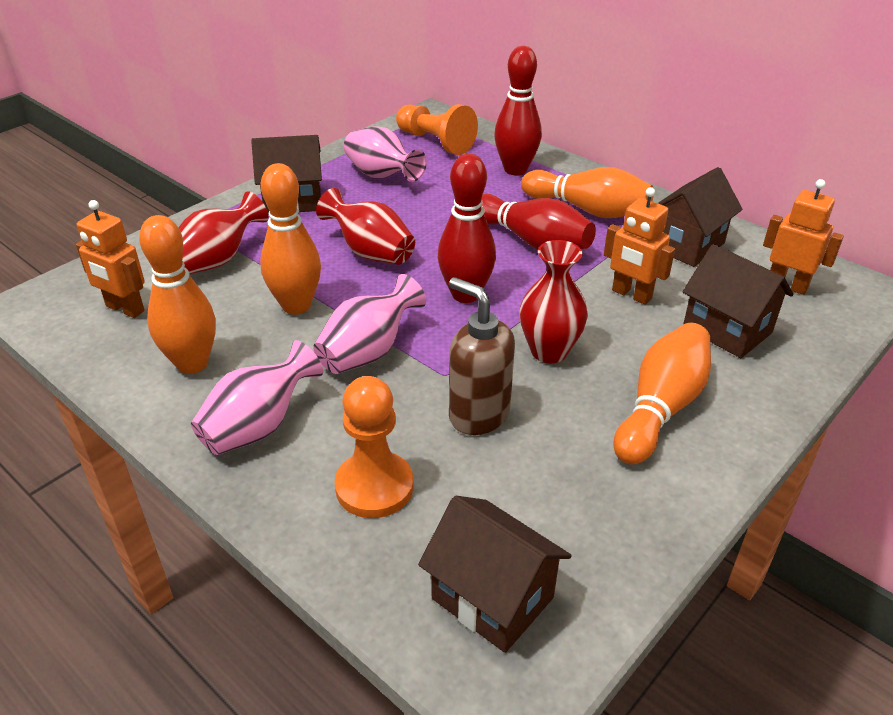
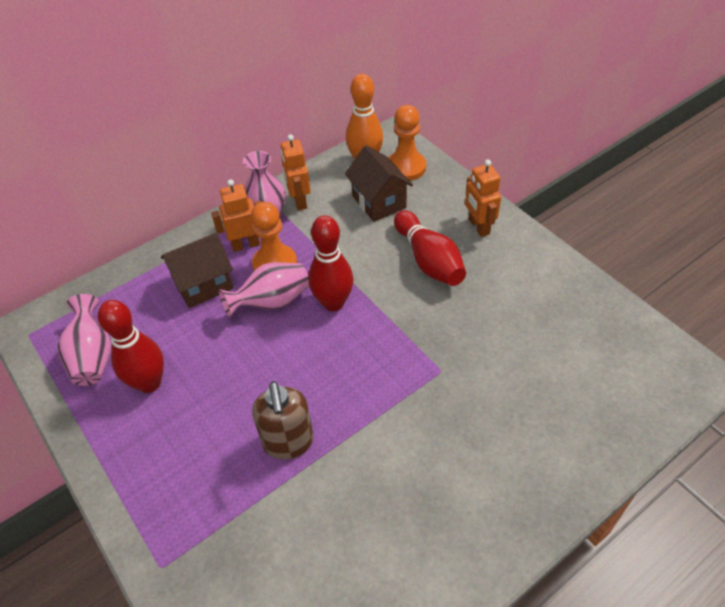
brown house: [251,135,322,214] [418,496,572,653] [658,167,743,267] [683,244,793,358] = 4 -> [161,233,234,308] [345,145,413,222] = 2
orange bowling pin: [139,215,216,374] [260,163,321,314] [521,167,653,218] [613,323,711,465] = 4 -> [346,74,383,159] = 1
red vase: [178,191,268,274] [316,188,415,265] [519,240,588,363] = 3 -> none = 0

